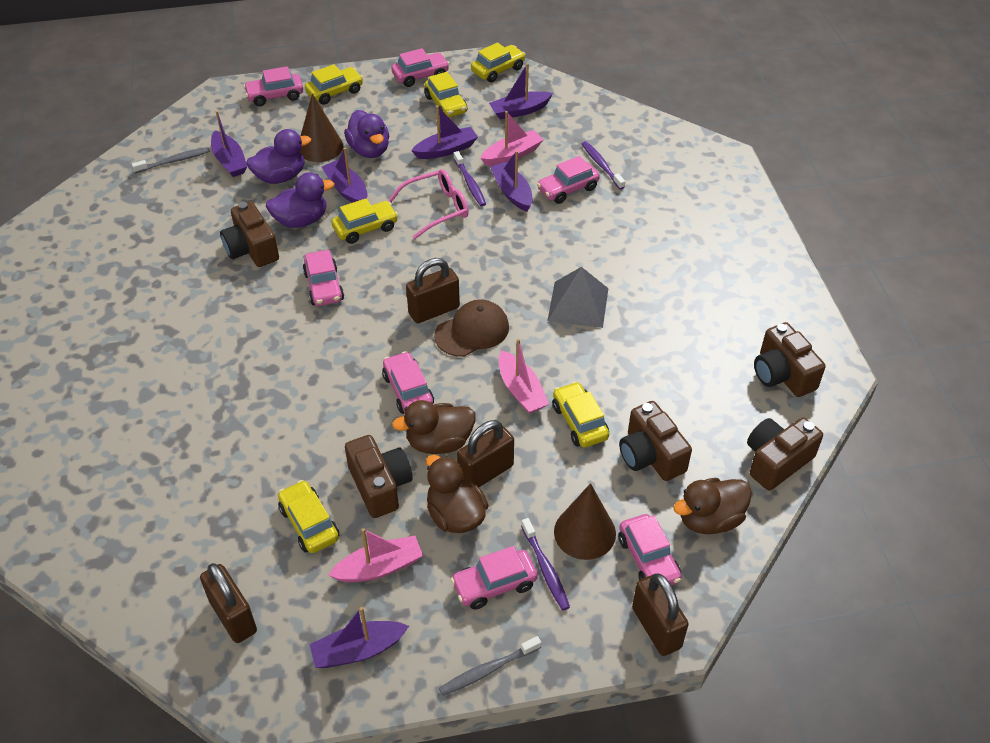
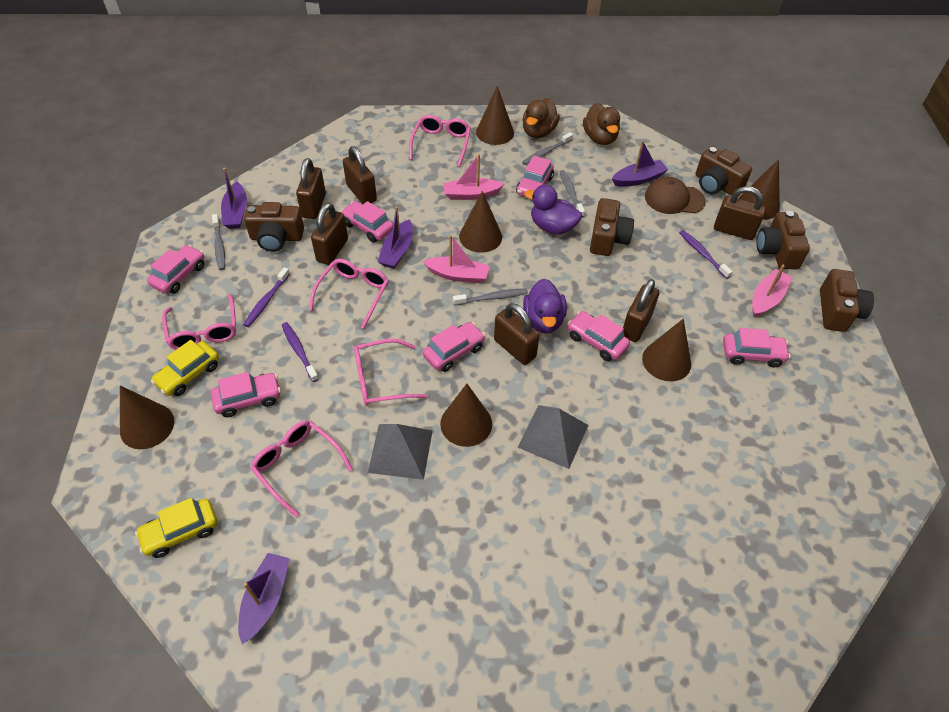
brown cone: [300,94,343,162] [554,483,616,560] = 2 -> [120,386,174,449] [440,384,492,447] [459,191,502,253] [476,86,514,145] [642,318,691,381] [739,159,780,220] = 6
brown duck: [392,400,476,454] [426,455,489,533] [673,478,752,534] = 3 -> [522,98,560,138] [583,103,620,145] = 2
brown padlock: [200,563,257,643] [406,258,460,323] [457,420,514,487] [632,573,689,656] = 4 -> [296,158,326,219] [311,203,348,265] [343,146,377,204] [494,303,540,365] [623,279,660,342] [714,186,766,240] = 6
grey pyramid: [547,267,609,328] = 1 -> [368,424,433,480] [518,405,588,469] = 2
grey toothbrush: [132,147,210,173] [439,636,541,696] = 2 -> [212,214,225,270] [453,288,528,305] [522,132,573,165] [560,170,585,218] = 4
pink glasses: [388,169,469,240] = 1 -> [162,294,236,350] [250,420,353,517] [309,259,389,329] [354,339,428,406] [409,115,471,167] = 5
purple boat: [211,111,247,177] [309,607,409,668] [322,147,367,203] [411,106,478,159] [489,63,553,119] [490,150,533,212] = 6 -> [221,168,247,229] [238,553,290,644] [378,207,413,269] [612,141,668,187] = 4
purple duck: [246,129,311,184] [266,172,334,228] [344,110,389,158] = 3 -> [523,279,567,334] [524,185,582,234] = 2
yellow car: [278,480,339,553] [305,64,363,105] [331,198,398,244] [425,72,467,117] [471,42,526,82] [553,382,609,447] = 6 -> [135,498,217,558] [151,340,219,396] = 2

